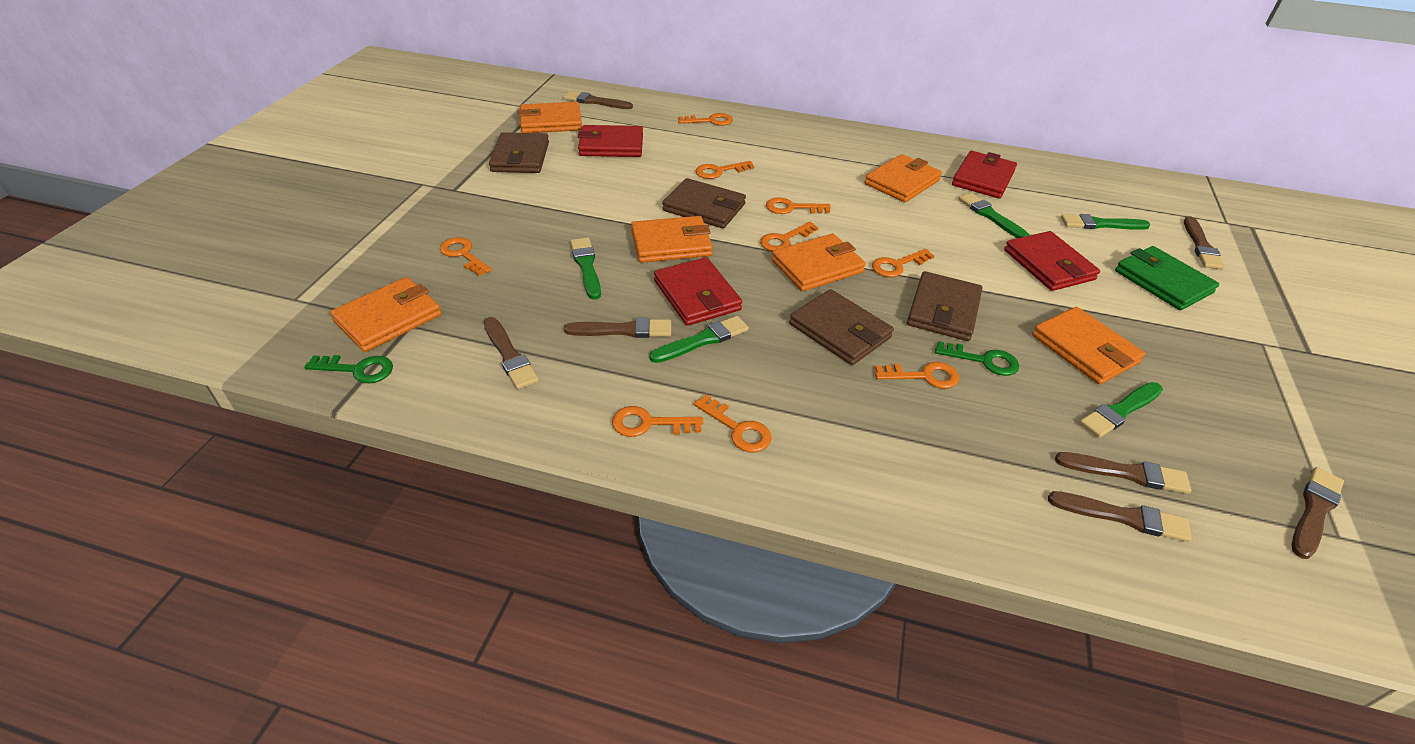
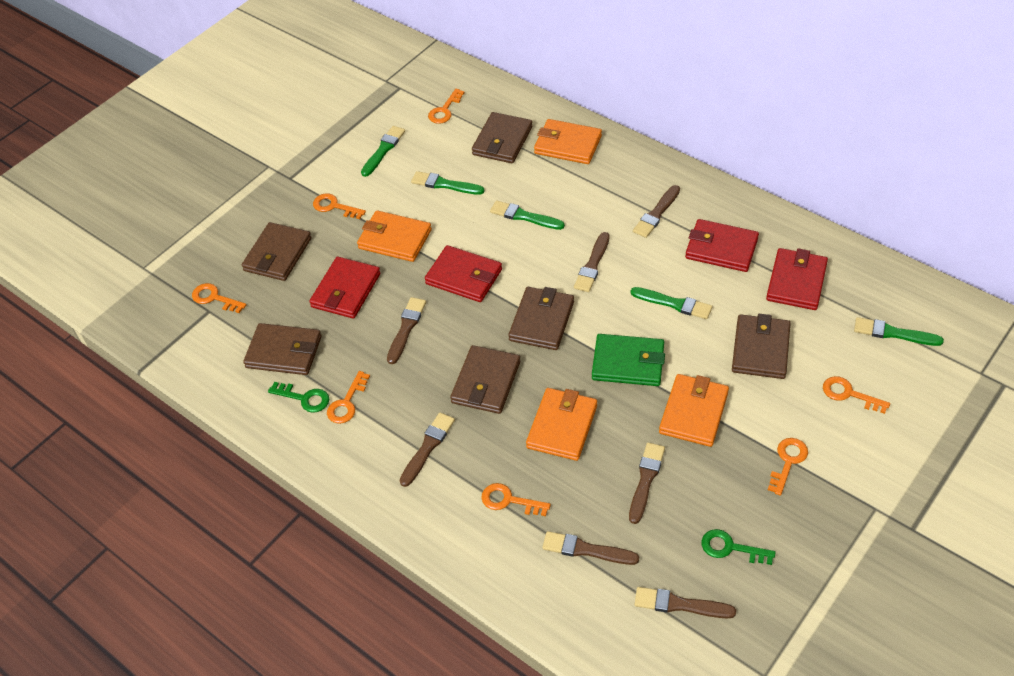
brown wallet: [489,132,549,173] [662,178,746,228] [789,289,894,365] [907,271,982,341] = 4 -> [242,222,312,281] [243,323,322,375] [450,345,520,414] [472,112,532,163] [508,287,574,350] [732,314,791,379] = 6
orange key: [440,237,492,276] [612,406,703,437] [678,113,733,126] [694,394,772,452] [695,161,754,179] [760,222,819,251] [766,197,831,214] [872,249,934,277] [875,362,959,389] = 9 -> [192,283,246,313] [313,193,366,219] [327,371,370,424] [428,89,465,124] [481,483,551,516] [768,438,808,496] [823,376,890,414] = 7
orange wallet: [330,277,442,352] [518,102,582,133] [631,216,713,263] [772,234,866,291] [865,154,942,202] [1032,307,1145,384] = 6 -> [357,210,432,262] [526,388,597,461] [534,119,602,164] [659,374,729,447] = 4

